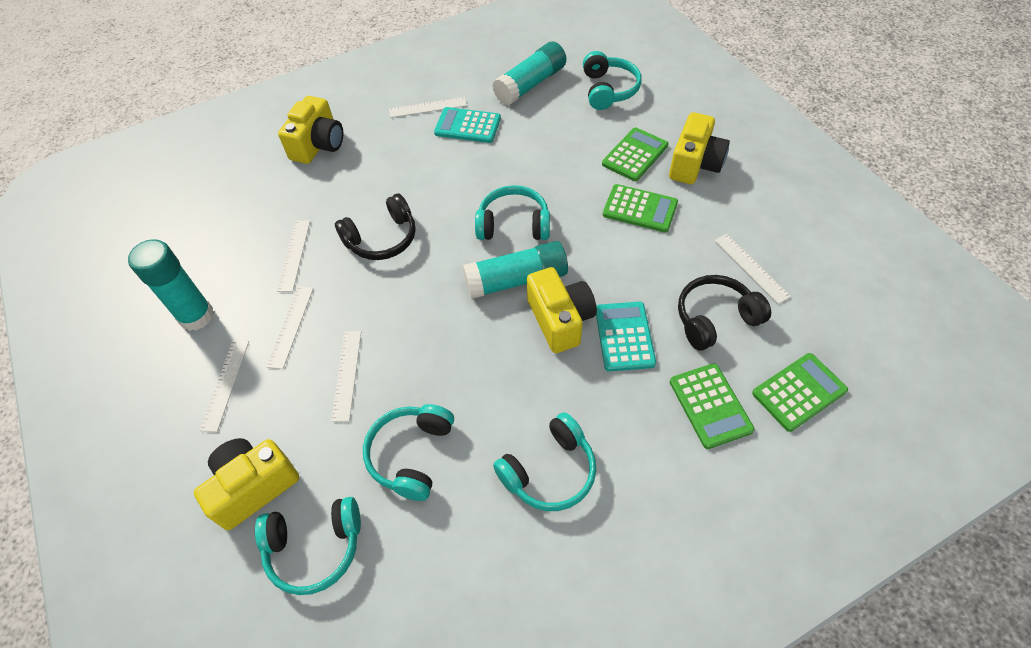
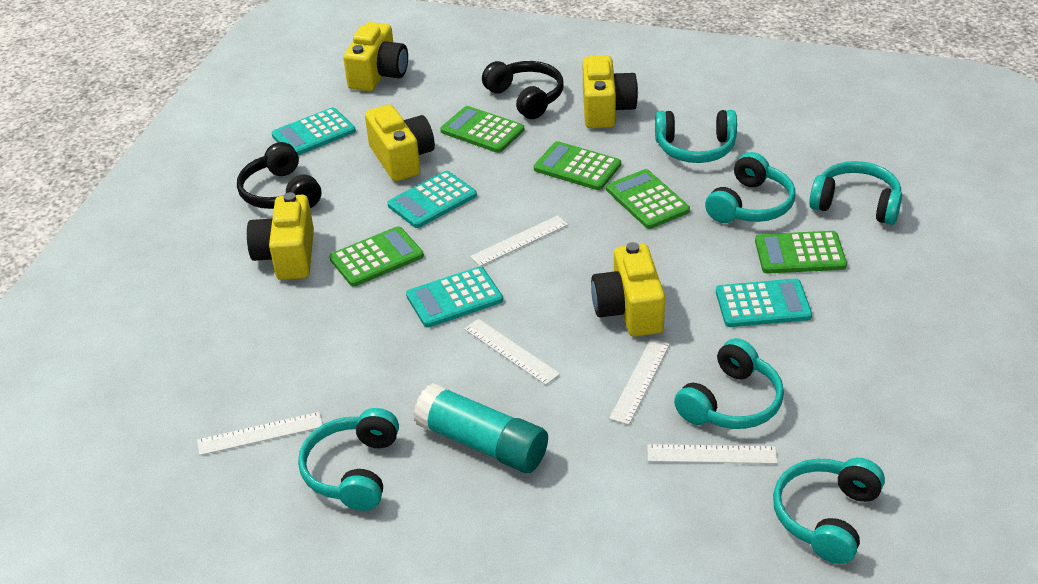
green calculator: [602,127,668,181] [603,184,678,233] [670,363,755,449] [752,353,848,432] = 4 -> [329,226,424,287] [440,106,524,153] [534,141,621,190] [606,169,690,229] [755,231,847,274] = 5
turquoise calculator: [434,107,501,143] [596,301,656,372] = 2 -> [272,107,356,155] [387,171,477,228] [406,266,503,328] [716,278,812,327] = 4
turquoise glue stick: [128,239,214,331] [463,241,568,299] [492,41,566,105] = 3 -> [413,383,548,473] = 1
turquoise headphones: [255,497,361,595] [363,404,454,501] [475,185,550,240] [493,412,596,511] [583,51,642,110] = 5 -> [298,408,399,511] [655,110,737,163] [674,338,784,429] [705,152,795,223] [773,458,885,564] [809,161,902,225] = 6
white ruler: [200,340,249,432] [267,286,314,369] [277,221,310,292] [331,331,361,422] [389,97,467,118] [714,234,791,304] = 6 -> [197,412,323,456] [464,319,560,385] [470,215,568,266] [609,339,670,425] [647,444,778,464] = 5
yellow camera: [194,438,299,530] [278,96,343,164] [527,267,597,353] [669,112,730,184] = 4 -> [247,192,314,280] [343,22,408,91] [365,105,435,181] [583,56,638,128] [591,242,665,337] = 5

